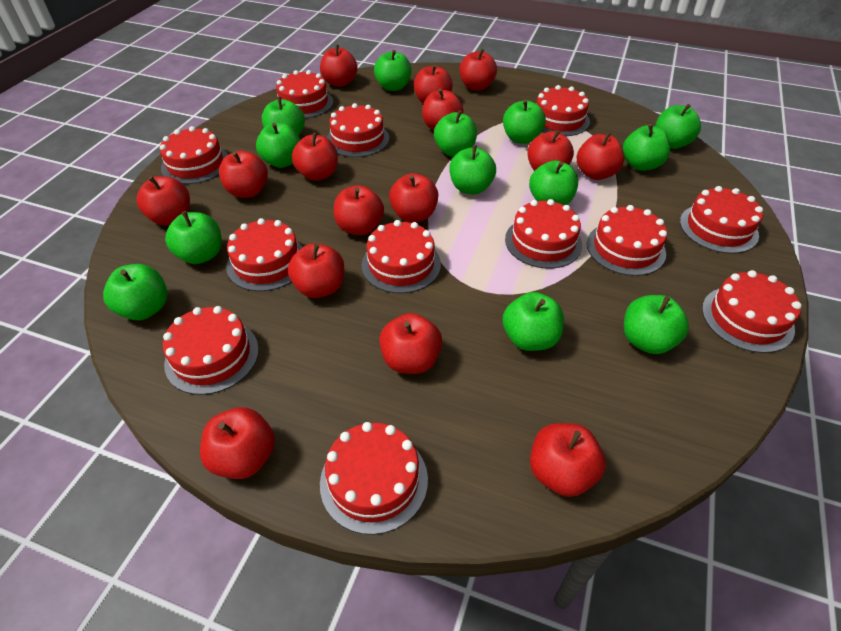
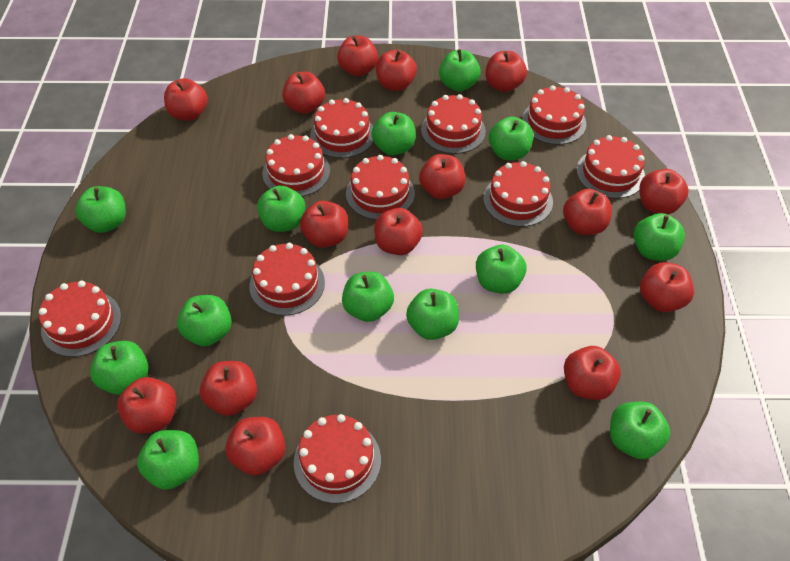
red cake: [160,126,228,184] [163,306,259,395] [226,218,303,291] [276,70,333,118] [320,422,428,535] [327,103,389,157] [361,220,441,293] [505,199,582,269] [536,85,590,136] [587,205,667,276] [680,186,763,254] [702,270,802,353] = 12 -> [39,281,121,357] [249,243,325,316] [262,134,330,197] [294,414,381,503] [310,98,374,158] [346,155,415,220] [421,94,486,154] [483,161,553,227] [522,85,586,145] [577,135,645,199] = 10

